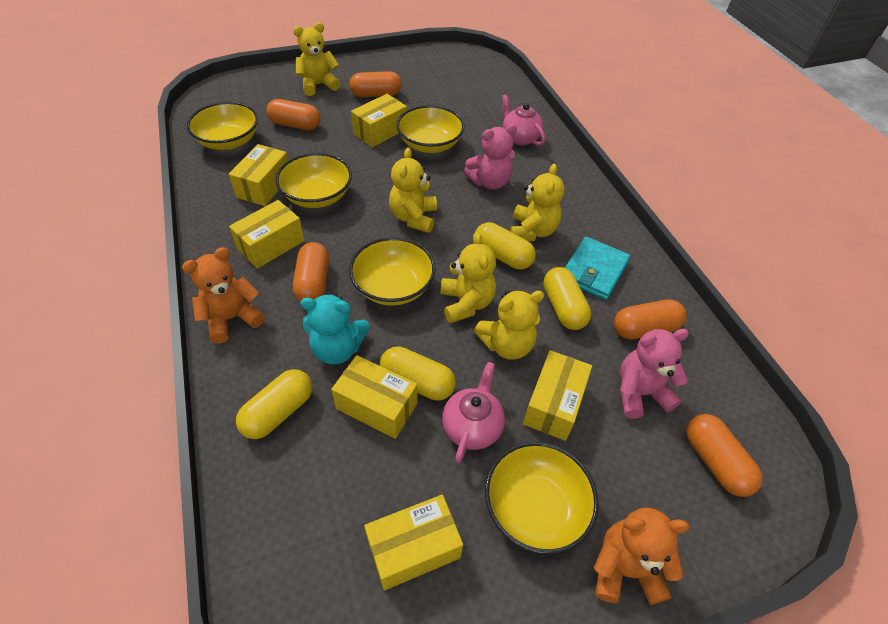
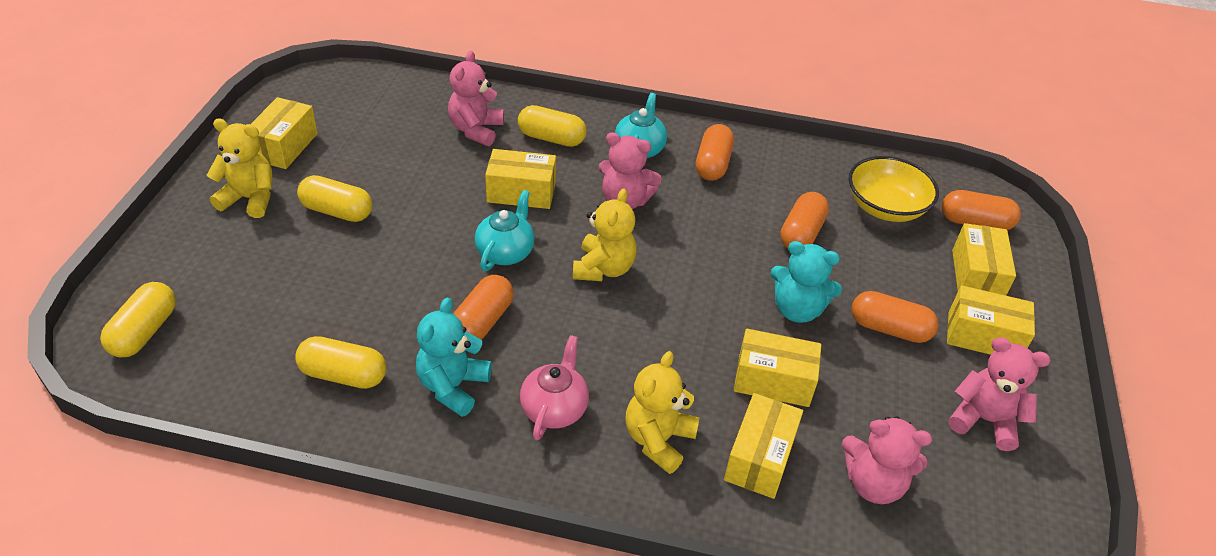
orange teddy bear: [182,247,265,344] [594,507,690,605] = 2 -> none = 0
pink teapot: [442,362,505,463] [502,94,546,146] = 2 -> [520,335,589,440] = 1
pink teddy bear: [463,124,517,190] [620,329,689,419] = 2 -> [448,51,504,146] [598,132,662,209] [842,416,932,504] [948,337,1050,451] = 4
turquoise teapot: none = 0 -> [475,190,535,271] [615,93,667,158] = 2
turquoise teddy bear: [300,293,370,364] = 1 -> [416,297,492,417] [770,241,842,323] = 2
turquoise wallet: [565,237,630,300] = 1 -> none = 0
yellow bowl: [187,102,258,150] [276,153,352,208] [349,237,435,306] [397,105,465,153] [485,442,599,554] = 5 -> [849,156,939,222] = 1
yellow teddy bear: [293,22,341,96] [389,148,437,233] [441,232,496,323] [474,290,544,360] [510,164,565,241] = 5 -> [207,119,273,218] [573,188,637,281] [625,351,700,474] = 3

